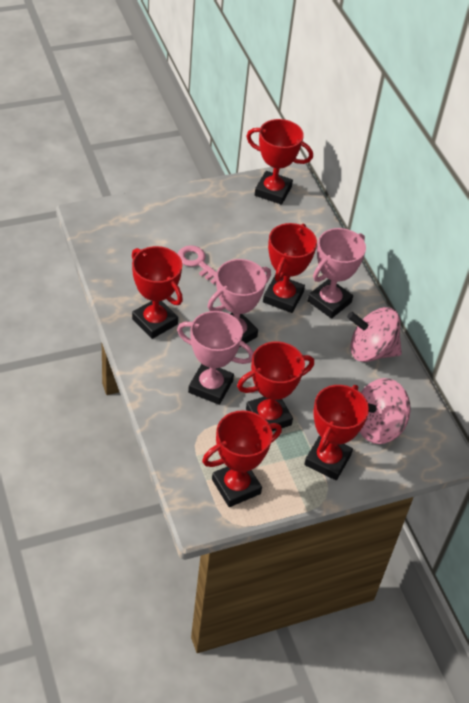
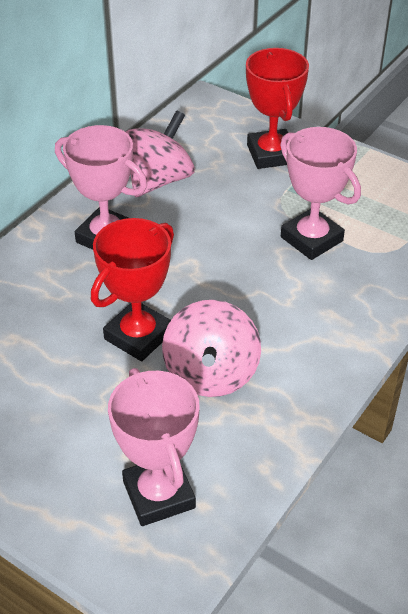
pink key: [178,245,217,284] = 1 -> none = 0
red trophy: [132,246,183,339] [202,410,282,507] [237,341,314,431] [246,119,313,205] [263,223,317,313] [304,385,369,480] = 6 -> [91,218,174,361] [246,48,309,169] = 2

